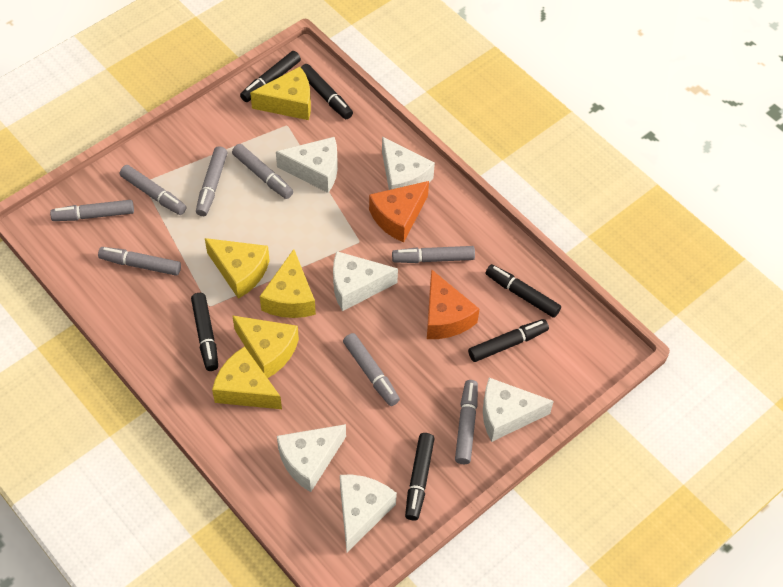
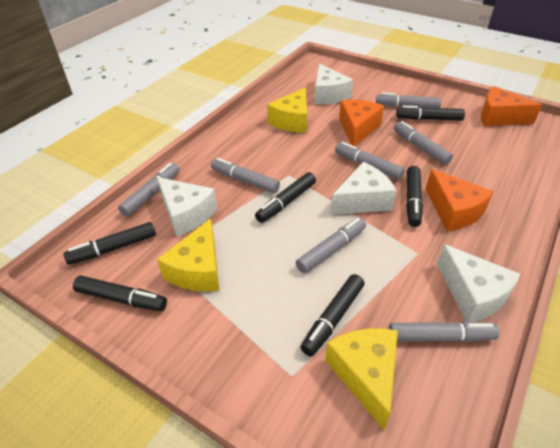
grey marker: [50,200,134,221] [98,247,181,276] [120,165,187,215] [196,146,227,216] [232,144,293,199] [343,333,400,406] [392,246,475,263] [455,380,478,464] = 8 -> [118,163,180,216] [211,158,280,193] [296,218,366,273] [335,142,405,180] [376,92,441,108] [389,321,499,342] [394,121,453,165] = 7
orange cheese: [369,181,429,243] [427,270,479,339] = 2 -> [339,100,384,146] [426,169,494,231] [481,86,542,126] = 3
white cheese: [276,137,338,193] [277,424,346,492] [333,251,398,311] [340,475,397,552] [382,136,435,190] [483,378,554,442] = 6 -> [157,177,217,237] [314,63,353,105] [330,162,397,215] [437,244,521,322] = 4
yellow cheese: [205,238,270,299] [212,346,282,409] [232,315,299,378] [250,67,311,120] [260,249,316,318] = 5 -> [157,219,219,292] [267,87,307,133] [325,328,398,430] = 3

